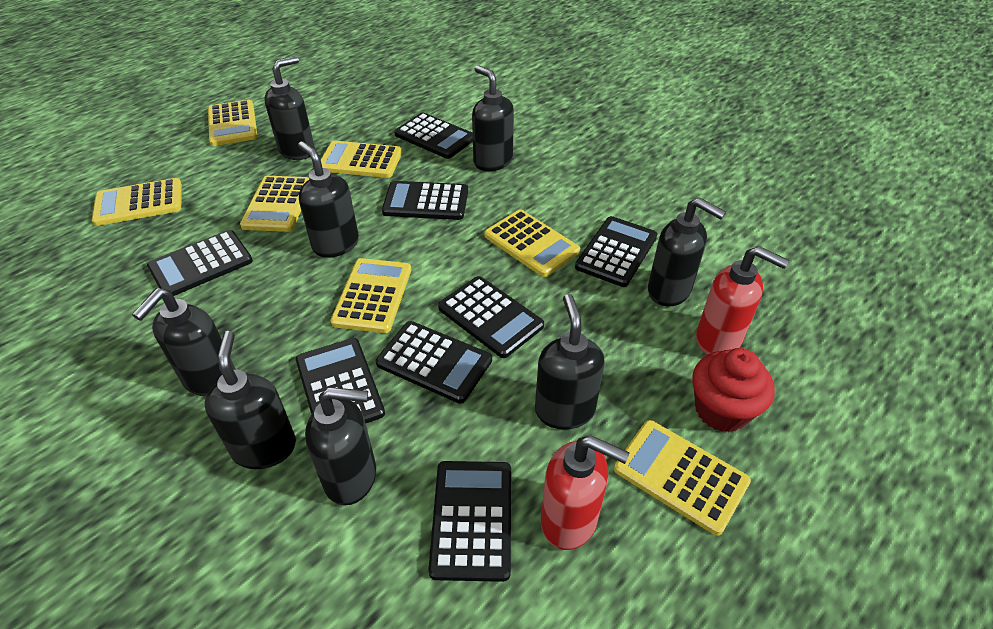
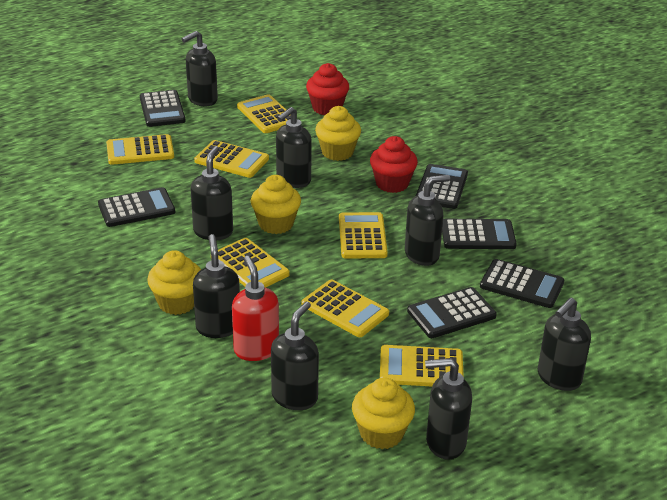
black calculator: [147,230,253,296] [296,338,385,423] [376,321,492,403] [382,181,468,220] [394,112,473,159] [428,461,511,582] [438,276,544,358] [575,216,657,287] = 8 -> [98,187,176,227] [140,90,186,127] [407,287,497,338] [416,164,468,209] [442,219,517,249] [480,259,565,308] = 6
red cupcake: [692,348,775,432] = 1 -> [306,63,349,115] [370,136,418,193] = 2
red soap dispenser: [541,435,629,550] [696,246,789,355] = 2 -> [232,256,279,361] = 1
yellow cupcake: none = 0 -> [147,250,201,315] [251,175,301,234] [315,106,361,161] [352,378,415,449] = 4

